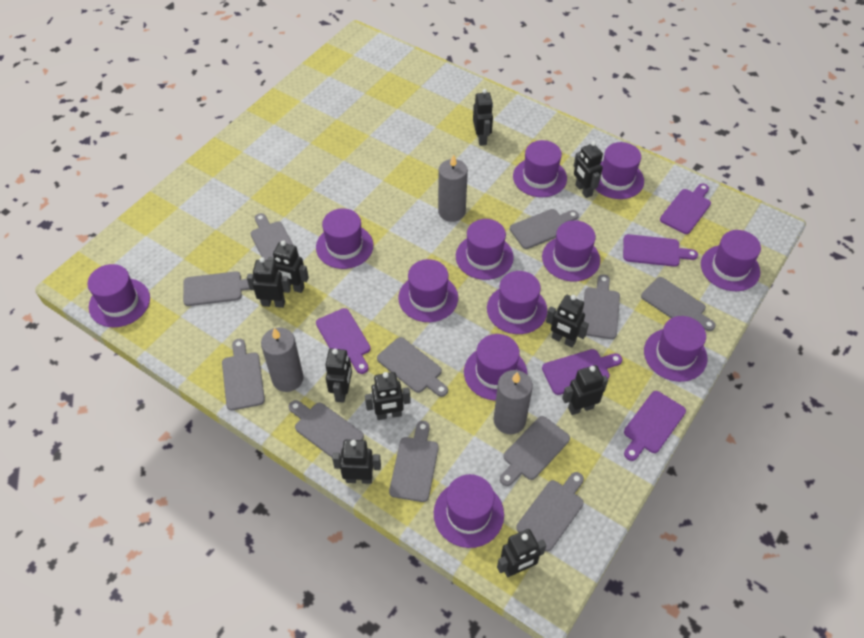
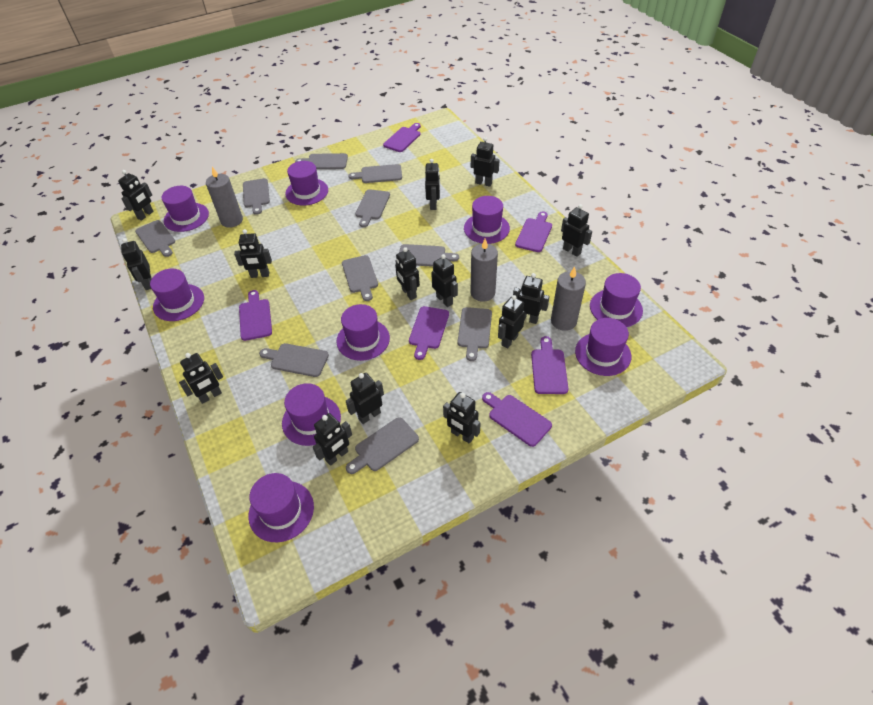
black robot: [247,257,291,308] [268,240,309,293] [325,348,352,403] [332,440,381,484] [365,372,411,420] [473,89,493,146] [497,529,546,577] [546,295,589,347] [562,365,608,415] [574,141,603,198] = 10 -> [118,170,154,221] [121,238,152,290] [179,353,223,404] [234,229,272,278] [313,413,352,466] [346,373,384,424] [395,247,420,300] [425,159,440,210] [431,254,458,307] [443,392,481,444] [471,137,500,187] [498,295,525,349] [513,273,550,324] [561,204,592,257] = 14
grey cutting board: [183,271,250,306] [222,339,265,411] [250,213,299,260] [289,400,364,458] [377,337,448,397] [389,421,439,502] [500,416,570,486] [510,209,579,249] [516,472,584,551] [583,274,620,339] [641,277,716,331] = 11 -> [135,220,175,257] [243,178,270,215] [259,343,329,377] [295,153,348,169] [342,255,378,301] [346,417,419,474] [348,164,402,183] [355,189,390,227] [399,244,459,267] [458,307,492,361] = 10
purple cutting board: [316,308,371,374] [542,349,622,395] [623,234,698,267] [624,391,686,461] [660,184,711,234] = 5 -> [239,290,272,341] [383,123,421,152] [409,306,449,360] [482,392,552,447] [515,211,552,252] [531,336,568,394] = 6
purple hat: [87,264,150,327] [316,208,373,269] [398,259,458,322] [434,474,504,548] [456,219,514,280] [464,334,528,400] [487,271,547,334] [513,140,567,197] [542,220,600,281] [595,142,644,199] [644,316,707,382] [701,230,761,291] = 12 -> [150,269,204,321] [162,186,209,232] [248,473,314,542] [282,383,341,446] [285,161,328,206] [336,304,390,361] [464,196,510,244] [575,318,631,376] [590,273,643,327] = 9

